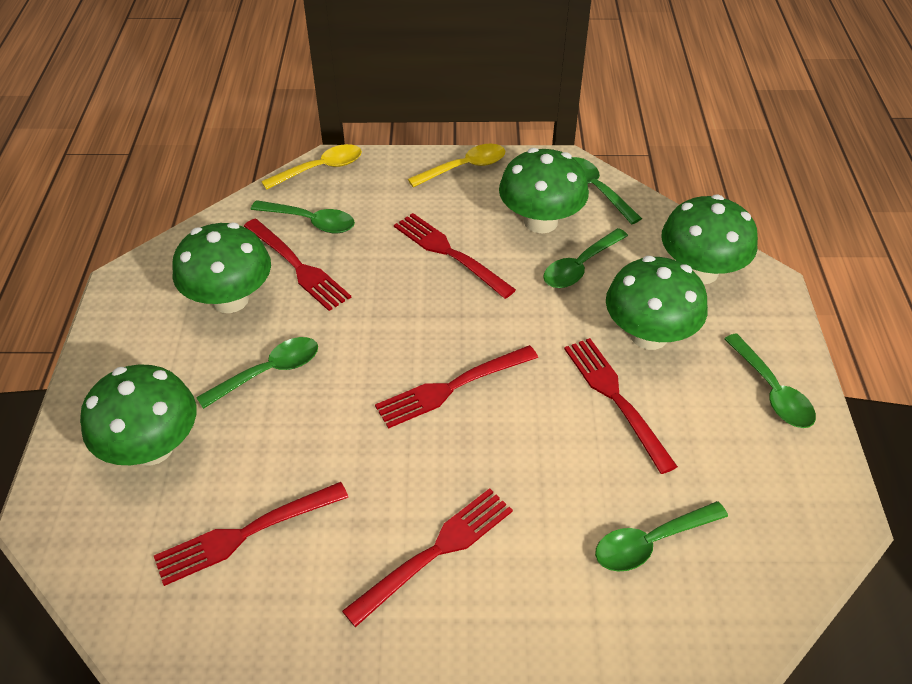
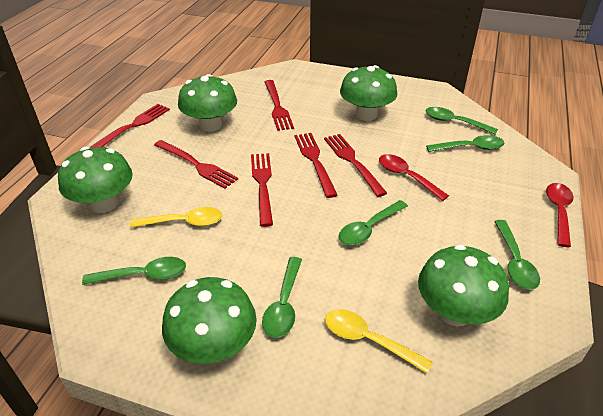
red spoon: none = 0 -> [379,154,449,201] [546,183,573,247] = 2

